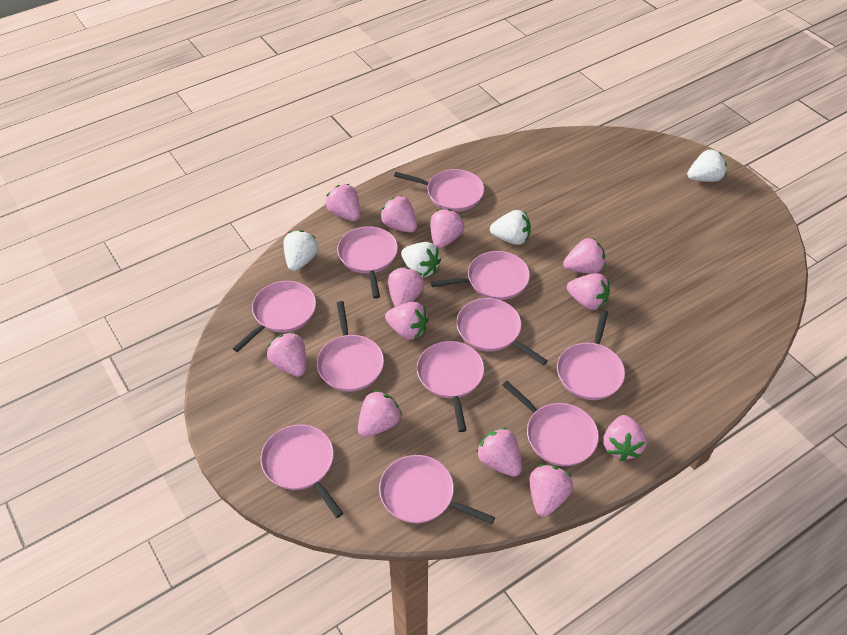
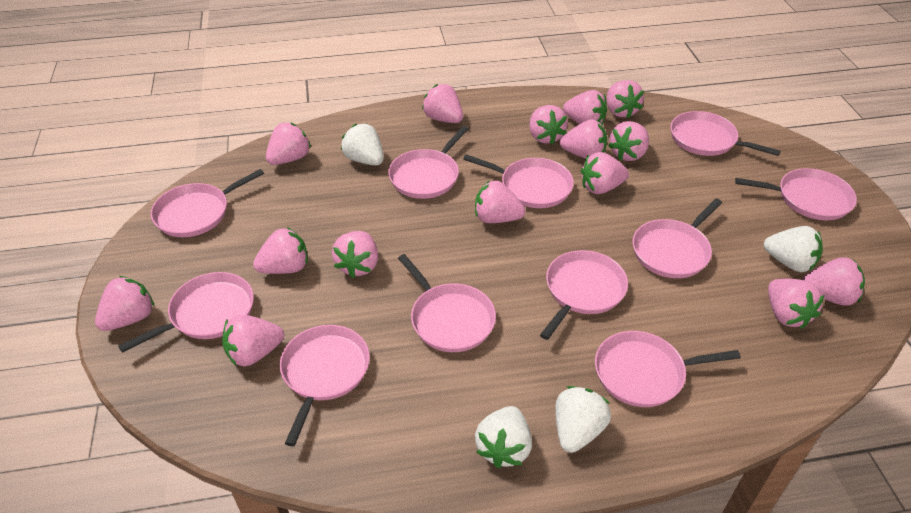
pink strawberry: [267,332,306,377] [326,184,360,221] [358,390,402,437] [380,195,417,233] [385,302,429,340] [388,267,425,307] [430,209,464,249] [476,427,522,477] [530,465,573,517] [563,238,605,273] [567,273,610,310] [604,415,647,461] = 12 -> [95,276,155,331] [222,315,284,366] [253,227,308,274] [266,122,311,165] [332,231,378,278] [422,84,463,123] [475,180,525,223] [529,105,568,145] [560,119,607,159] [563,90,607,124] [581,152,629,194] [607,80,644,118] [608,121,649,161] [768,279,824,329] [802,257,865,306] = 15

